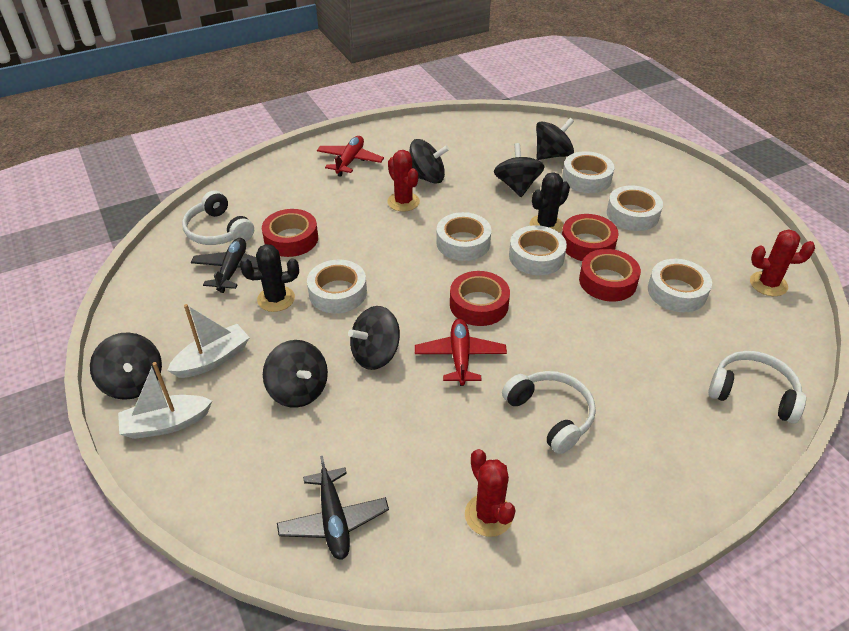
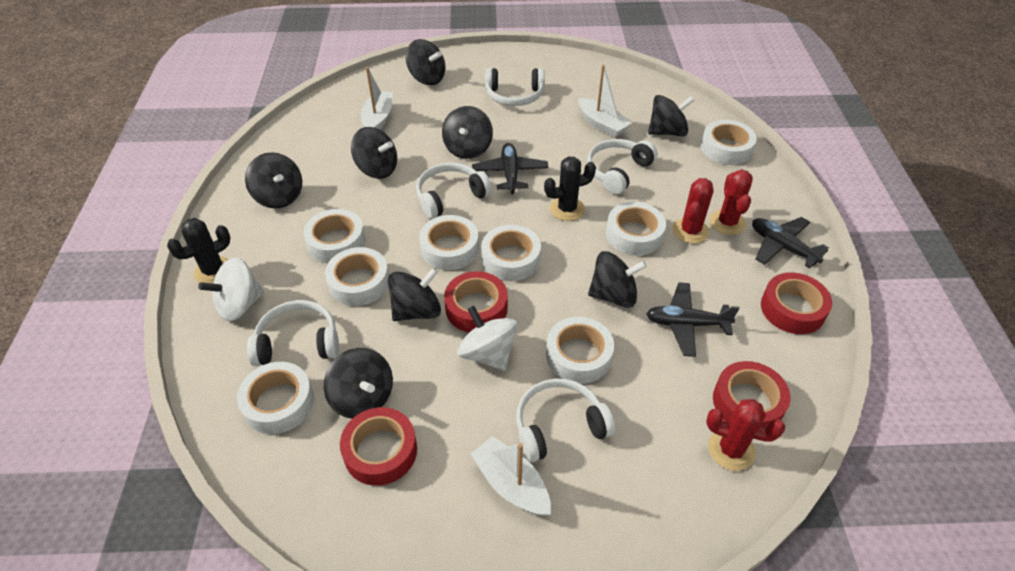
black plane: [191,238,258,293] [277,456,389,560] = 2 -> [472,143,549,194] [647,282,740,357] [752,217,829,268] = 3
black spinning top: [90,332,162,400] [263,340,328,408] [348,306,400,370] [409,139,449,184] [494,143,545,197] [536,118,574,160] = 6 -> [245,152,302,208] [324,348,393,419] [351,127,397,179] [388,268,441,321] [406,39,445,85] [442,106,493,159] [588,251,647,308] [648,95,695,136] = 8
red plane: [317,136,384,177] [415,319,507,386] = 2 -> none = 0
white boat: [118,362,212,439] [167,304,250,378] = 2 -> [361,67,393,130] [470,436,551,516] [578,65,632,138] = 3
white headphones: [182,191,254,245] [502,371,596,454] [708,351,806,424] = 3 -> [247,300,339,366] [416,163,492,219] [485,68,545,106] [516,379,615,462] [587,139,658,195] = 5
white spinning top: none = 0 -> [198,257,264,321] [457,306,518,371] = 2
white tape: [307,260,367,313] [436,212,491,261] [509,225,567,275] [562,151,614,193] [607,186,663,231] [648,259,712,312] = 6 -> [237,362,314,434] [303,209,365,263] [325,247,389,306] [419,215,479,270] [481,225,541,281] [546,317,614,384] [606,202,666,256] [701,120,757,165] = 8

